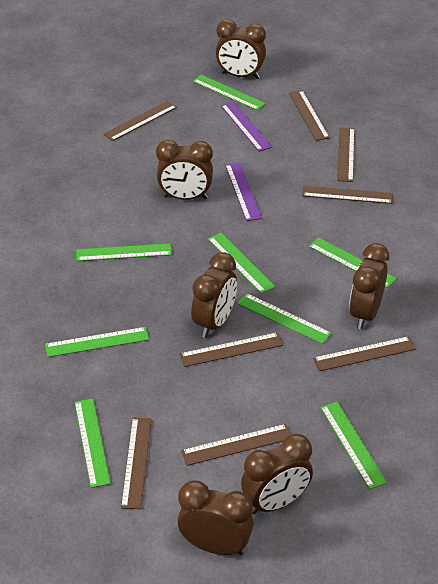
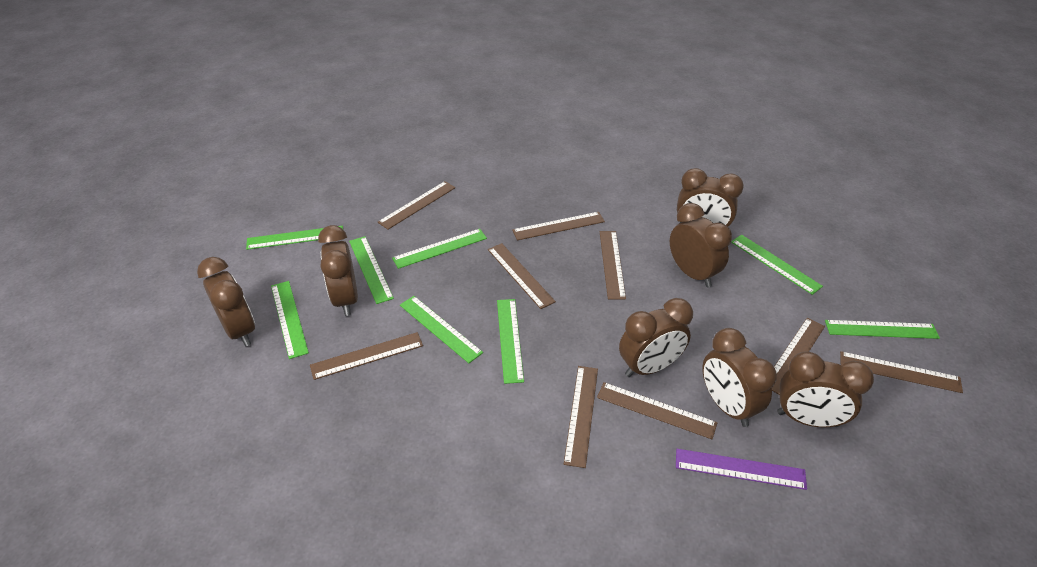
brown clock: [156,140,213,200] [177,480,254,555] [191,252,237,338] [216,20,266,79] [241,434,313,514] [349,243,389,329] = 6 -> [197,257,255,346] [318,225,358,316] [619,298,693,377] [670,203,732,287] [677,168,744,226] [702,328,777,427] [777,351,874,428] = 7
brown ruler: [103,101,177,141] [121,418,152,509] [180,332,283,367] [181,424,291,466] [289,90,330,141] [302,186,393,204] [313,336,416,371] [337,127,355,182] = 8 -> [310,332,423,380] [378,181,455,229] [488,243,556,309] [512,212,605,240] [564,366,598,468] [597,382,718,439] [600,231,626,299] [772,318,825,395] [840,351,963,393] = 9
purple ruler: [221,102,272,151] [225,163,262,221] = 2 -> [676,449,807,490] = 1

